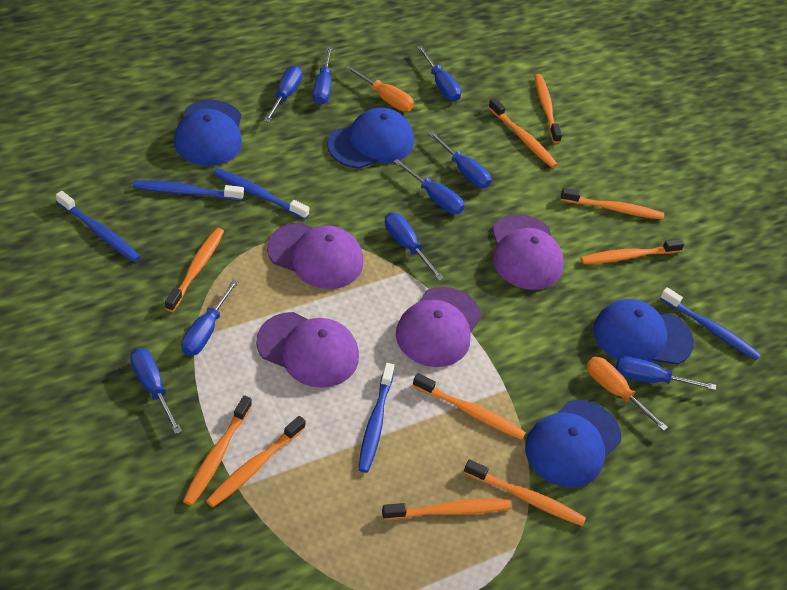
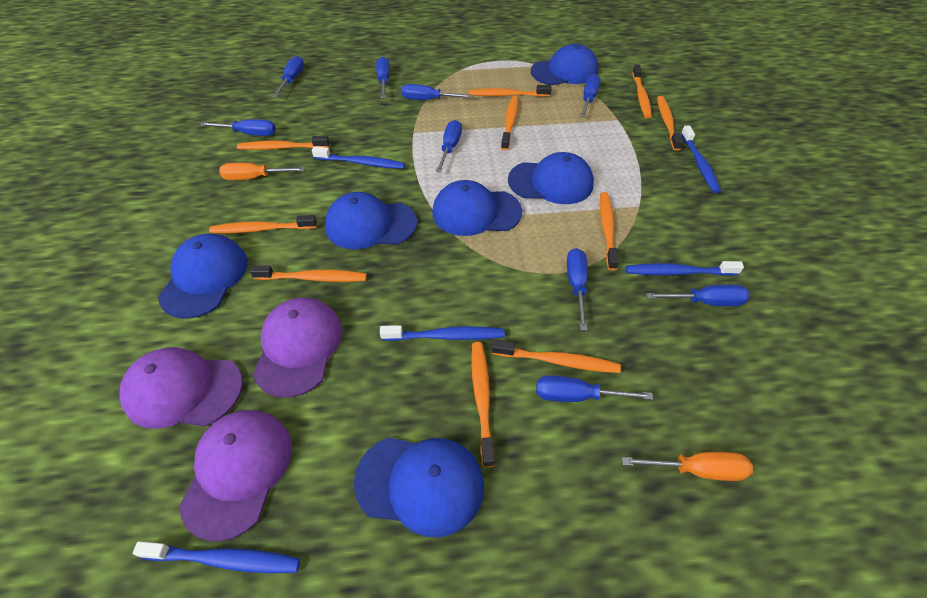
blue cap: [174,100,242,166] [327,108,414,169] [525,400,621,488] [593,299,694,365] = 4 -> [158,234,248,319] [325,192,417,249] [354,437,484,537] [432,180,522,236] [508,152,594,204] [531,44,598,85] = 6
purple cap: [256,312,359,388] [267,222,363,289] [396,287,482,367] [492,215,564,290] = 4 -> [119,347,243,429] [179,410,292,541] [253,298,343,398] = 3

